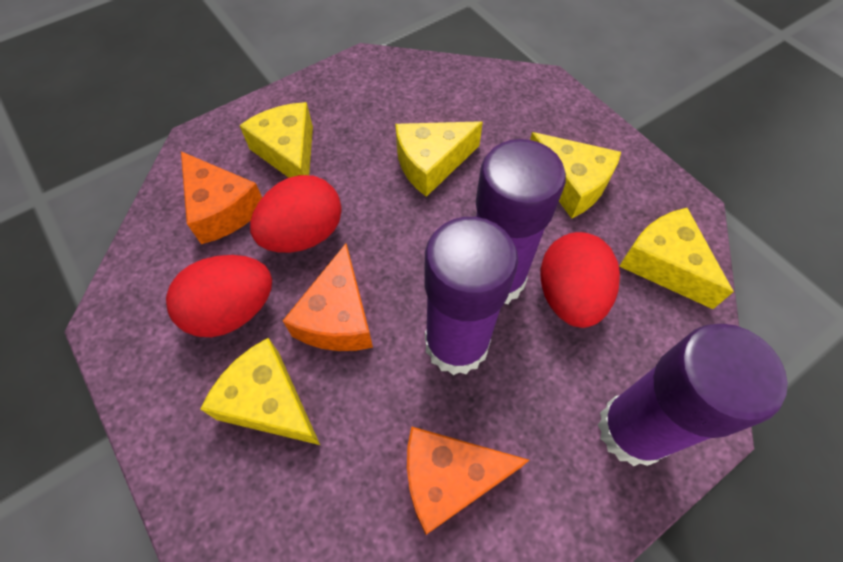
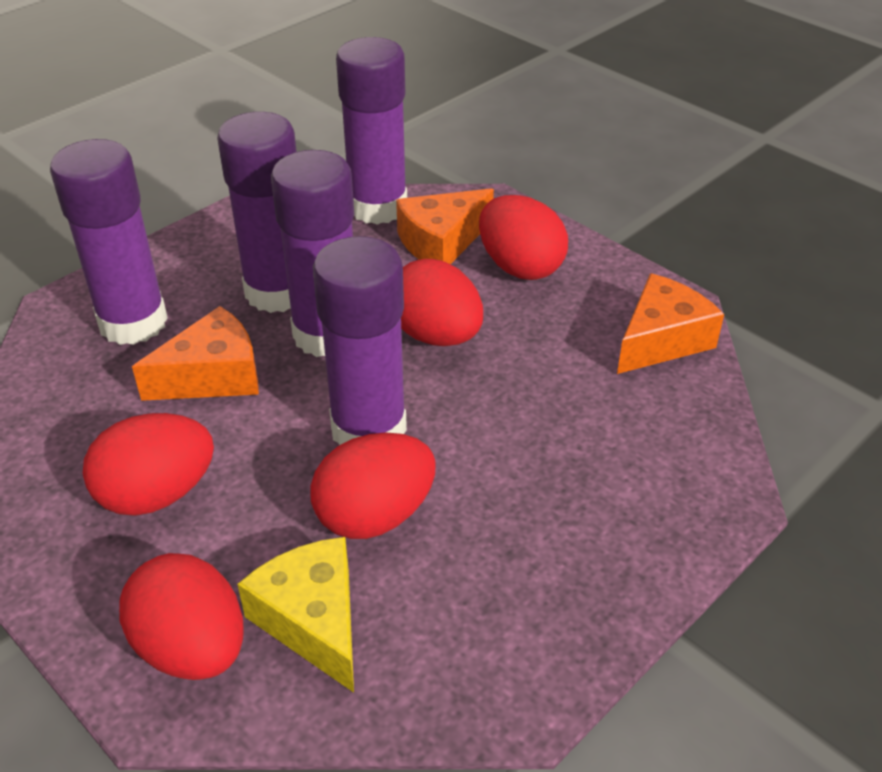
purple glue stick: [424,217,518,375] [476,139,566,304] [598,324,788,466] = 3 -> [50,139,168,345] [217,112,297,313] [271,150,354,357] [313,236,407,445] [336,37,407,224] = 5
red egg: [166,255,272,337] [250,175,342,253] [540,232,620,328] = 3 -> [83,413,214,516] [119,553,244,680] [310,432,435,539] [401,259,483,346] [479,195,568,280] = 5
yellow cheese: [200,338,320,445] [239,102,313,178] [395,121,483,197] [530,132,621,219] [619,208,734,309] = 5 -> [237,537,354,693] = 1

